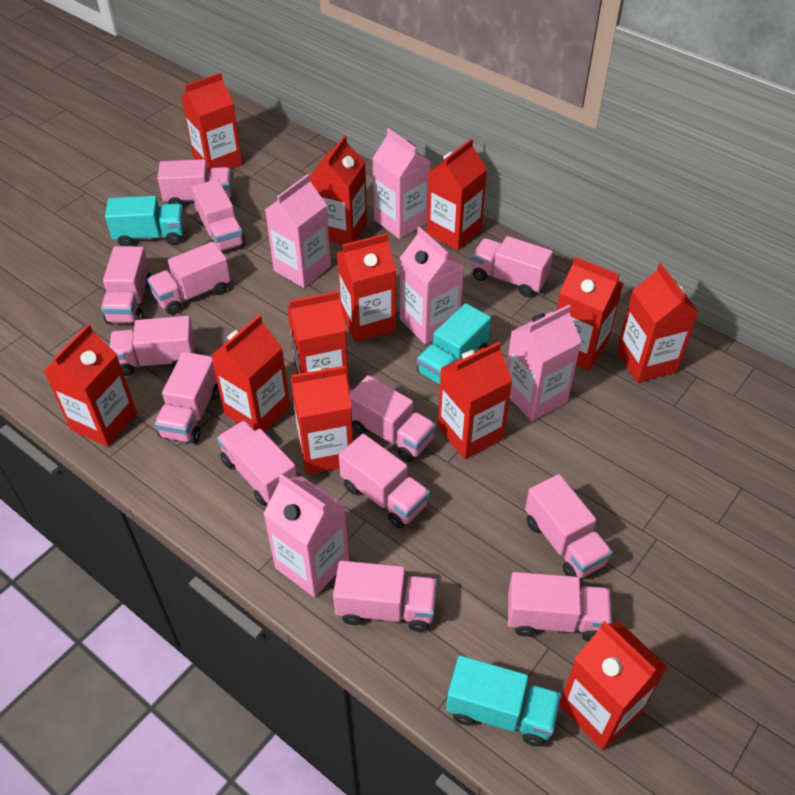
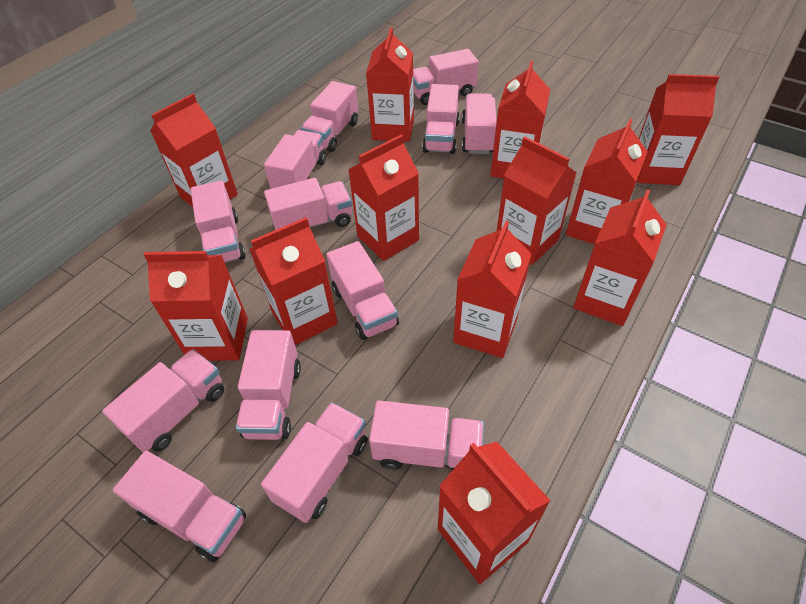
pink carton: [264,474,349,597] [265,174,331,288] [372,128,431,239] [400,227,464,344] [507,305,581,421] = 5 -> none = 0
turquoise truck: [105,196,185,246] [417,303,491,385] [446,656,561,747] = 3 -> none = 0

